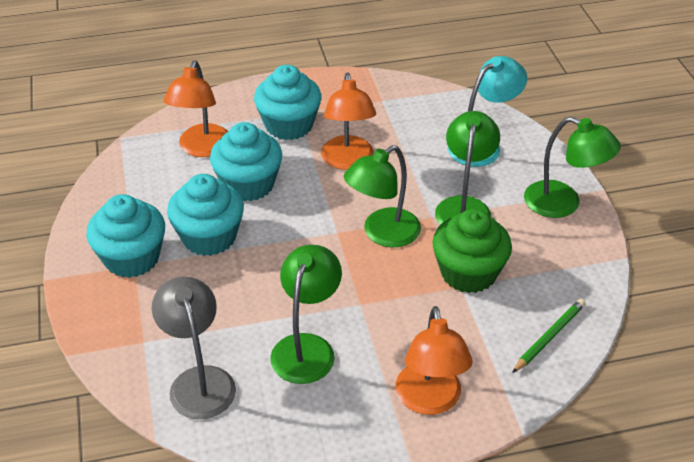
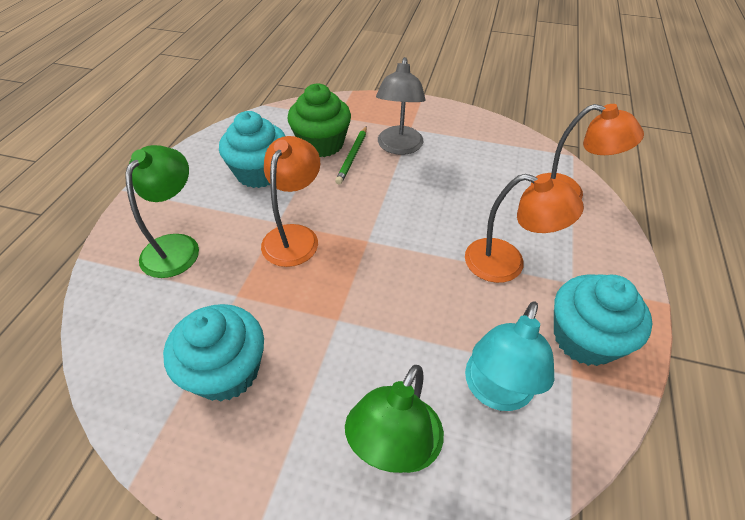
green lamp: [270,245,342,384] [344,145,421,247] [435,111,500,225] [524,117,621,218] = 4 -> [125,145,199,278] [345,365,444,473] = 2
turquoise cupcake: [86,194,165,278] [167,174,244,256] [210,122,282,201] [254,65,322,140] = 4 -> [163,304,264,402] [219,111,285,188] [554,274,653,366] = 3

